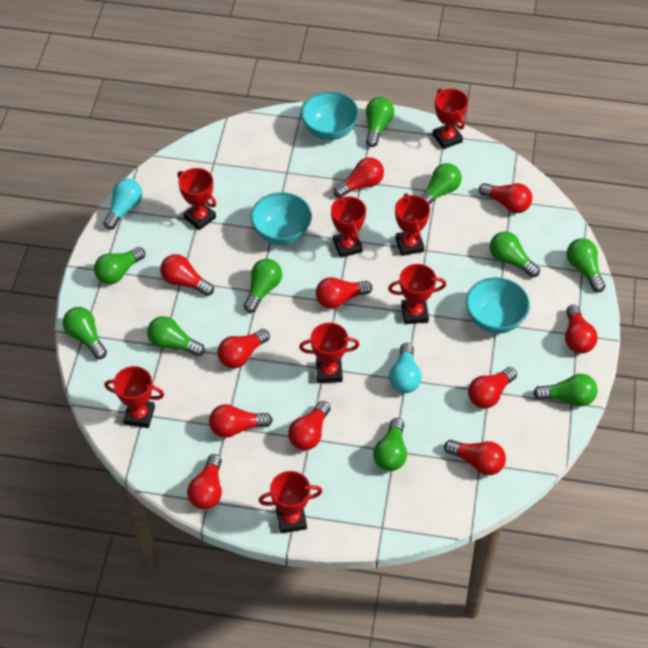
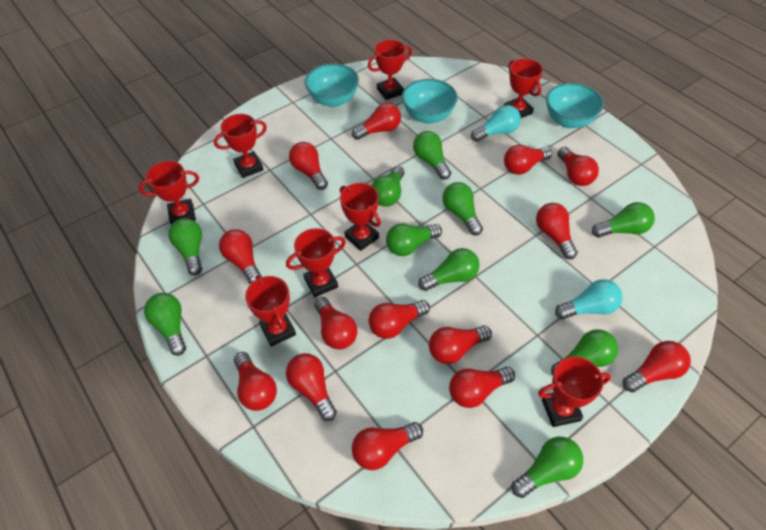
red light bulb: [160,254,214,296] [187,454,222,509] [209,404,273,438] [218,329,270,368] [288,401,331,450] [316,277,372,309] [333,157,384,197] [444,440,506,475] [468,367,517,408] [479,183,532,213] [565,305,598,353] = 11 -> [219,229,262,284] [234,352,277,411] [286,353,337,421] [289,142,328,190] [314,297,357,349] [352,103,401,140] [352,422,423,470] [369,300,430,339] [429,325,492,364] [449,367,515,408] [504,145,552,175] [536,203,578,259] [557,147,599,186] [623,341,691,392] = 14

